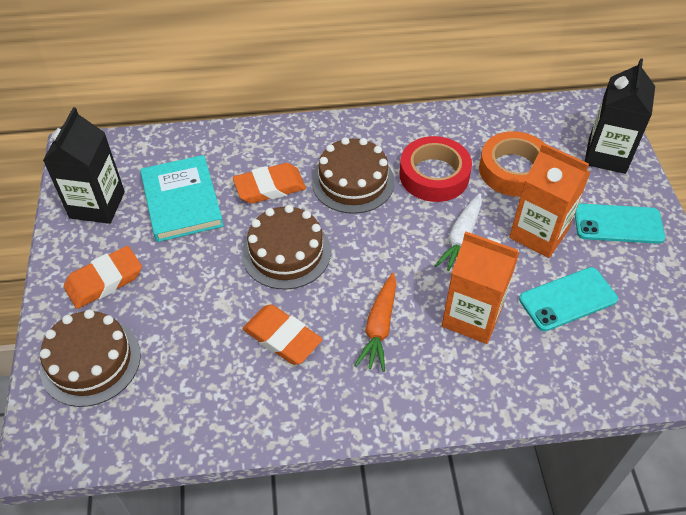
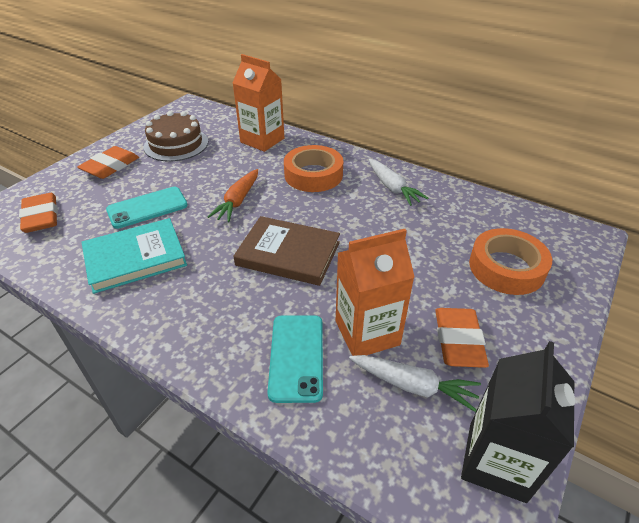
black carton: [43,107,125,224] [585,58,655,174] = 2 -> [461,341,575,503] = 1
brown book: none = 0 -> [234,216,340,286] = 1
brown cake: [40,309,141,407] [242,205,331,290] [312,137,395,214] = 3 -> [144,111,208,162] = 1
orange tape: [479,131,544,197] = 1 -> [284,145,343,192] [469,228,552,295] = 2
red tape: [400,136,472,202] = 1 -> none = 0
white carrot: [435,193,482,271] = 1 -> [349,355,481,412] [368,159,428,206] = 2

